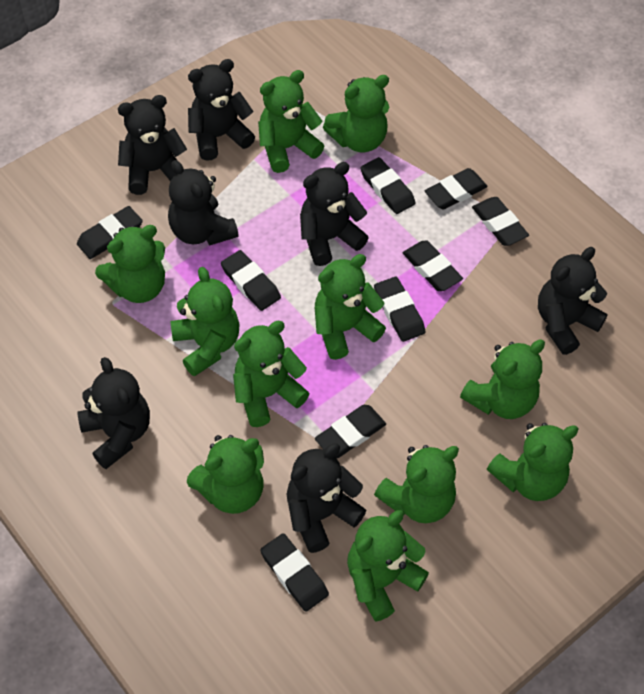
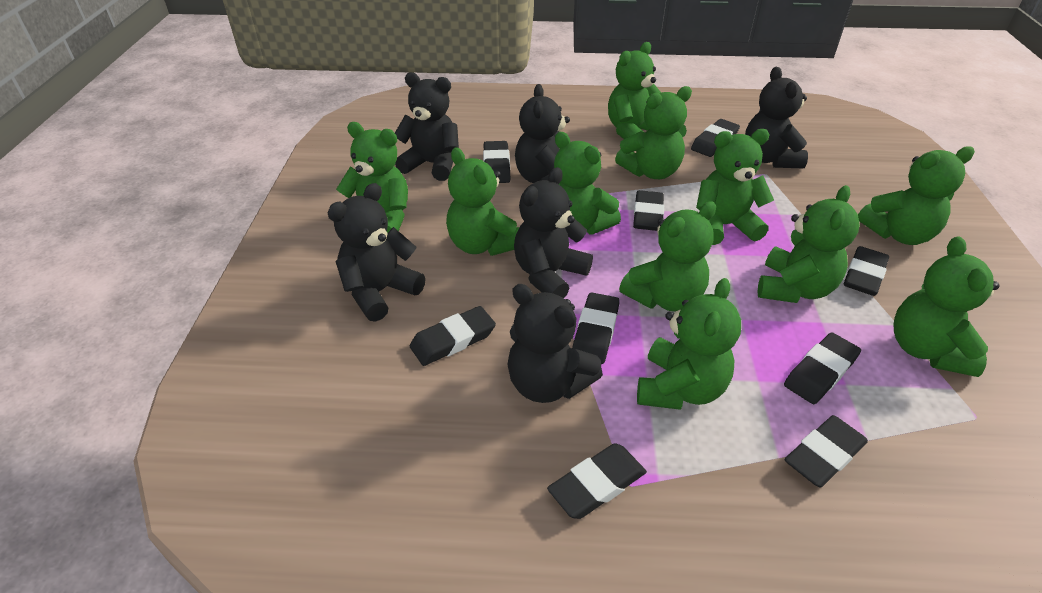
black teddy bear: [78,357,150,469] [118,95,187,195] [168,160,239,246] [188,59,255,161] [287,443,366,553] [300,162,369,266] [538,247,608,355] = 7 -> [328,183,426,322] [395,72,459,181] [507,284,603,403] [514,167,593,298] [515,84,570,183] [745,67,808,168] = 6

